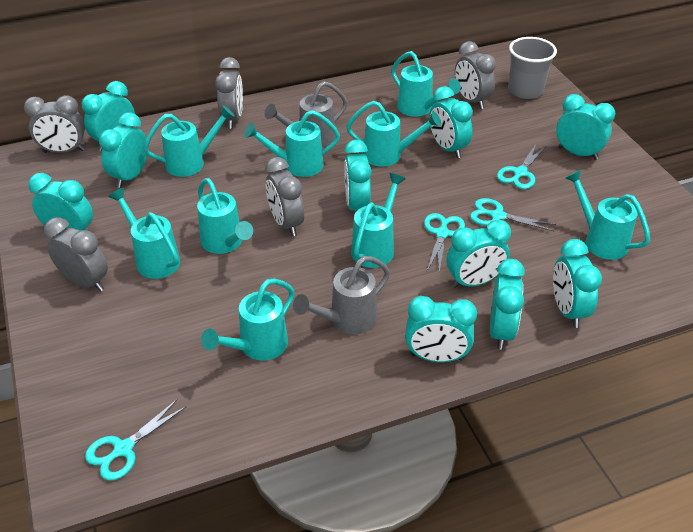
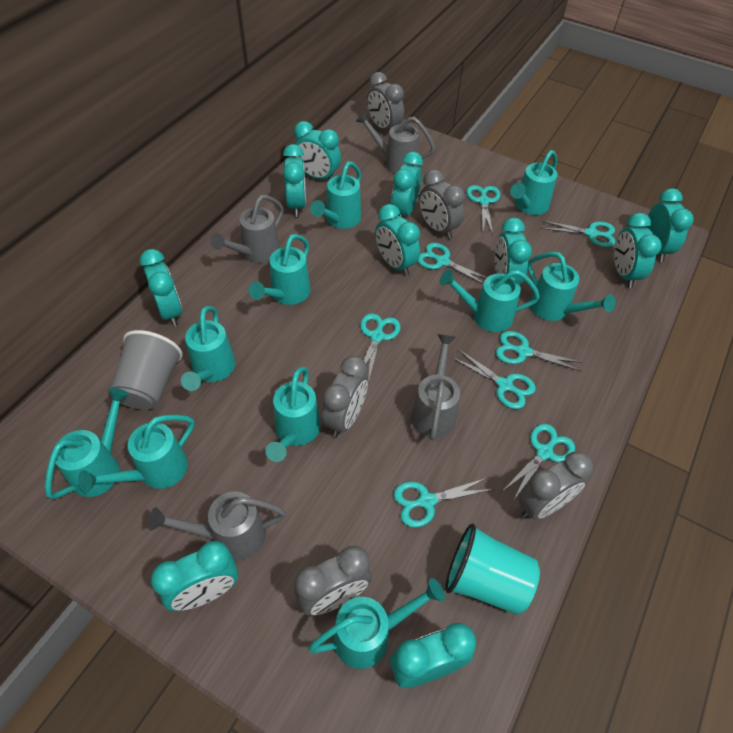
grey watering can: [265,81,348,147] [293,256,390,335] = 2 -> [148,491,286,560] [211,195,284,263] [355,111,435,174] [411,334,460,440] = 4
turquoise cup: none = 0 -> [445,523,540,615] = 1
turquoise scissors: [85,399,187,481] [424,213,465,273] [470,198,557,232] [497,144,547,189] = 4 -> [360,313,401,383] [394,478,494,528] [418,243,487,284] [451,349,536,409] [467,185,500,235] [496,331,583,371] [503,424,575,501] [541,221,615,247] = 8
turquoise watering can: [108,188,180,279] [143,105,235,177] [197,178,253,254] [201,279,295,361] [244,110,340,177] [346,101,441,167] [351,173,406,268] [391,51,461,117] [565,170,650,260] = 9 -> [45,388,129,499] [78,415,194,493] [181,306,235,391] [249,234,311,305] [265,367,321,462] [308,578,445,669] [310,162,361,229] [440,270,540,332] [510,150,558,215] [527,252,616,321] = 10

